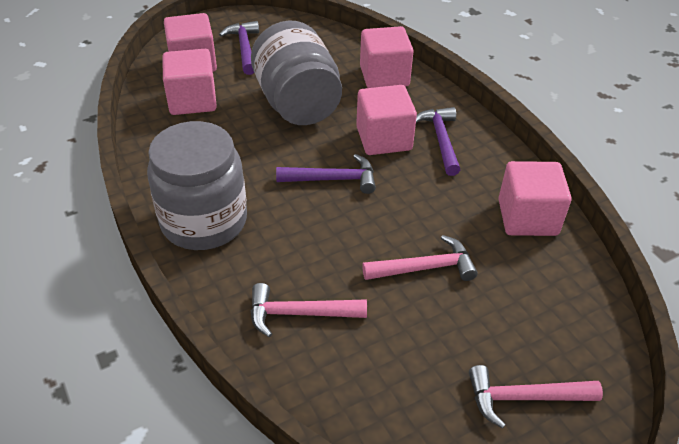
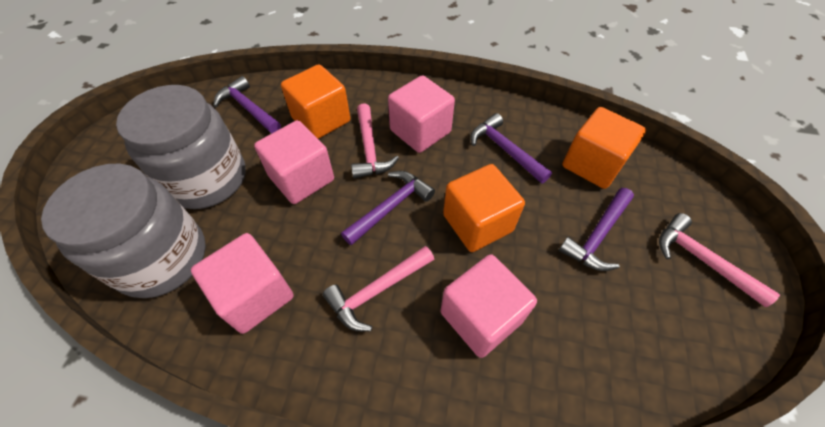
orange cube: none = 0 -> [281,64,350,139] [443,164,525,252] [562,107,646,189] = 3
pink cube: [162,49,217,115] [164,13,217,72] [356,85,417,155] [360,26,414,88] [498,161,572,236] = 5 -> [191,233,294,334] [254,120,334,204] [388,75,455,153] [440,254,537,358] = 4
purple hammer: [219,21,259,75] [276,154,376,194] [416,107,460,176] = 3 -> [214,76,281,134] [341,171,435,246] [470,113,552,184] [559,188,634,271] = 4

